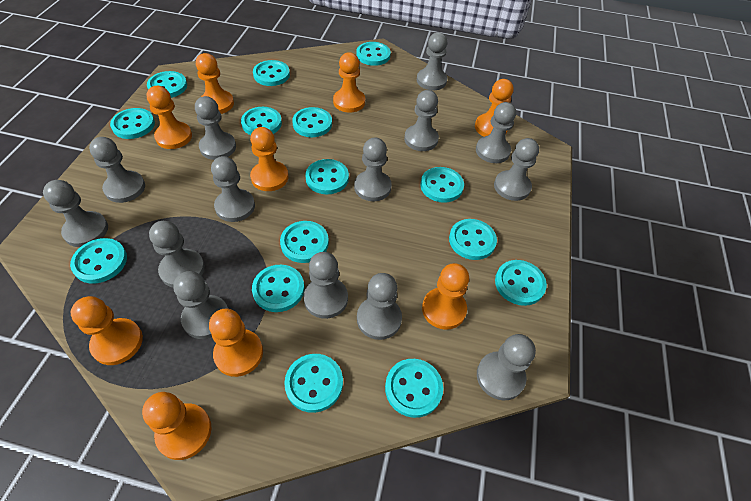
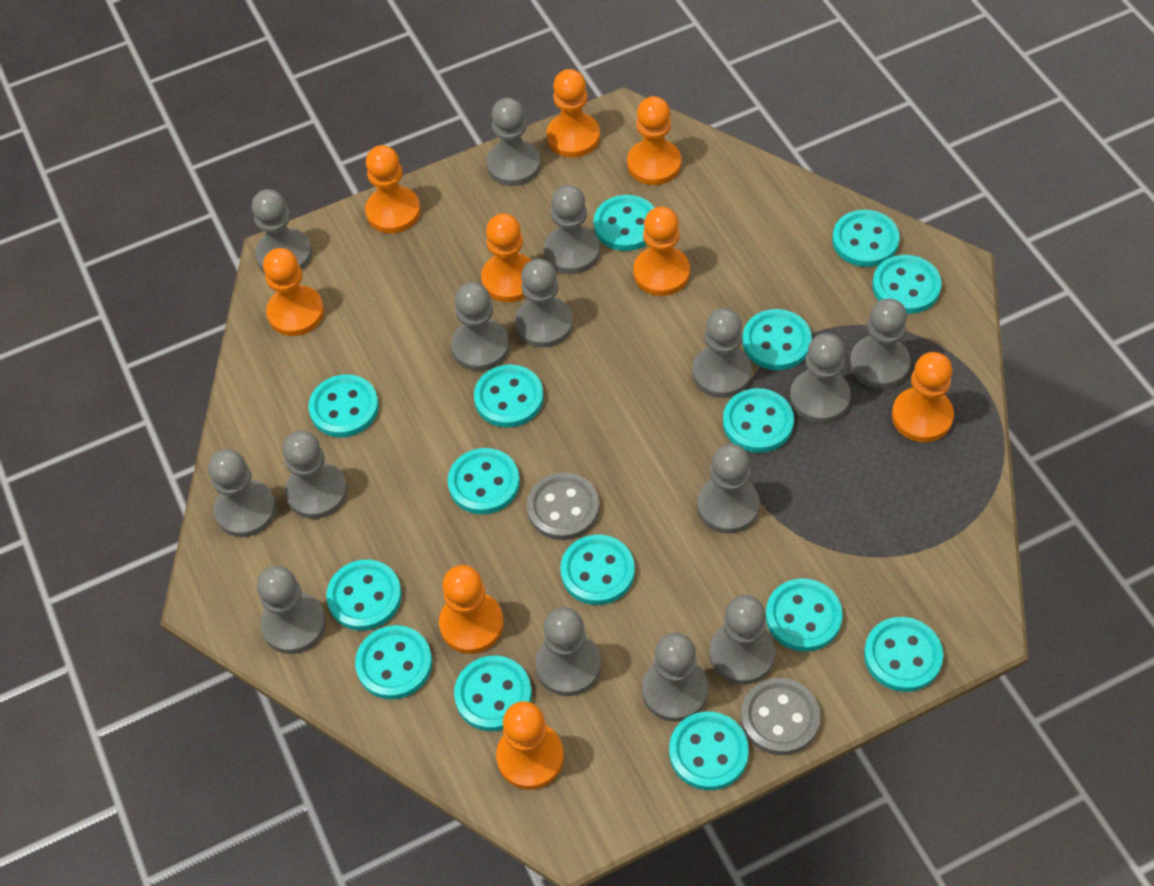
grey button: none = 0 -> [527,472,600,540] [741,678,820,755] = 2
grey pawn: [43,180,108,247] [89,137,145,203] [149,221,205,288] [173,271,228,339] [195,96,236,160] [211,156,255,222] [303,252,348,319] [354,138,392,201] [357,273,402,340] [404,90,439,151] [417,32,447,90] [476,102,516,163] [477,334,536,401] [494,138,539,201] = 14 -> [208,449,276,537] [252,189,312,271] [257,566,326,654] [282,430,347,519] [451,282,509,371] [487,98,541,186] [515,259,573,348] [535,607,601,696] [544,185,600,274] [642,633,708,722] [692,308,752,398] [697,444,760,534] [709,595,775,685] [790,333,851,423] [850,299,910,389] = 15

